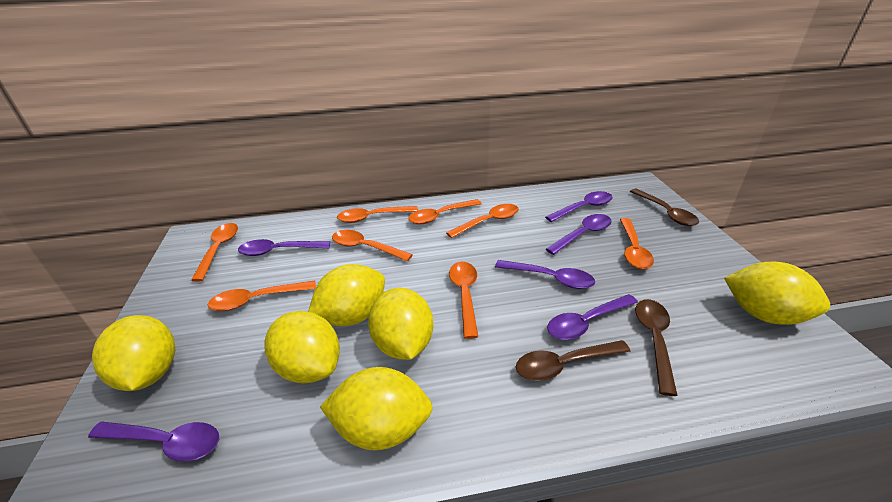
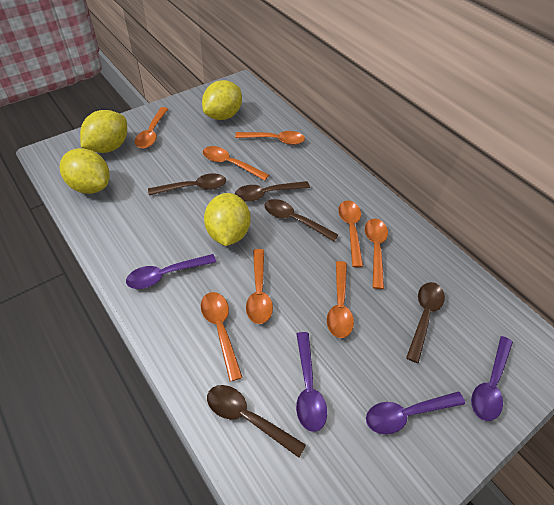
brown spoon: [516,340,631,381] [630,189,699,226] [635,299,678,396] = 3 -> [148,173,226,195] [207,385,306,458] [235,181,310,202] [265,199,338,241] [406,282,445,363] = 5
purple spoon: [88,422,219,461] [238,239,330,256] [495,260,595,289] [545,191,613,222] [546,214,612,255] [547,294,638,340] = 6 -> [126,254,216,289] [296,332,327,432] [366,391,465,434] [471,336,513,421] = 4
yellow lemon: [92,315,175,391] [264,311,340,384] [308,264,385,326] [320,367,433,450] [368,288,433,360] [724,262,830,325] = 6 -> [60,148,110,194] [80,110,127,153] [202,80,242,120] [204,193,251,246] = 4

